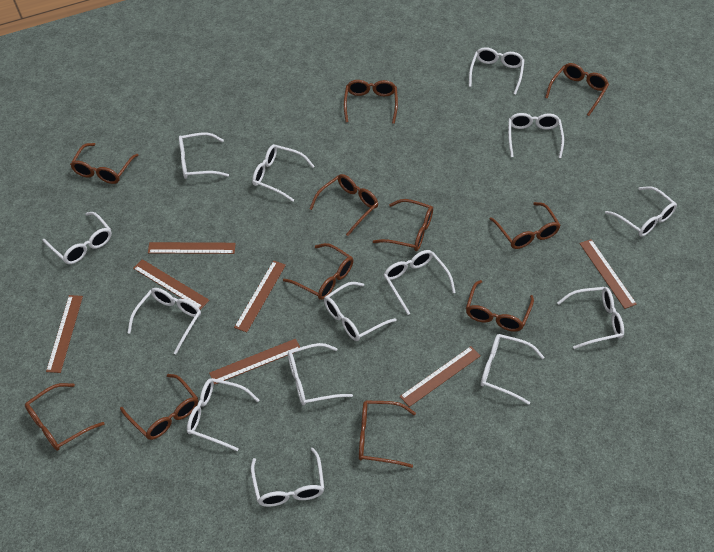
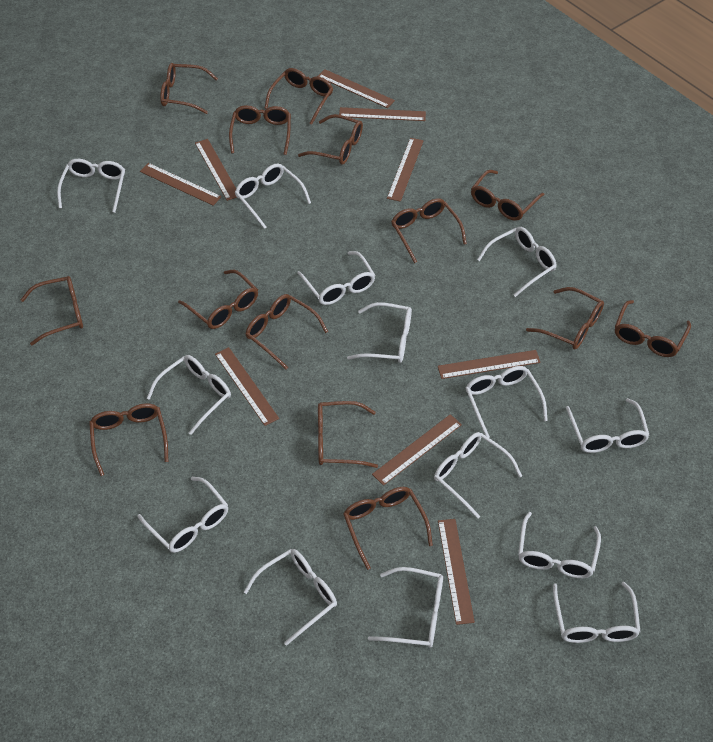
brown glasses: [25,383,105,451] [70,143,138,184] [120,374,198,440] [283,243,353,300] [309,174,378,236] [344,80,398,124] [359,400,416,468] [373,199,433,251] [466,280,534,332] [490,202,561,249] [545,63,609,116] = 11 -> [21,276,83,346] [89,403,168,476] [160,63,218,114] [178,270,258,329] [229,105,291,155] [245,294,328,369] [264,68,333,125] [298,114,363,165] [318,401,378,468] [343,487,433,570] [391,198,467,263] [471,170,544,221] [526,287,604,350] [615,300,691,357] = 14
brown ruler: [46,295,83,373] [133,259,210,310] [148,242,236,254] [209,339,300,385] [234,261,286,332] [400,346,481,407] [579,239,637,309] = 7 -> [140,163,221,205] [195,139,237,201] [215,347,279,426] [318,69,395,108] [339,107,426,121] [372,414,462,486] [387,138,424,202] [438,350,541,379] [438,519,475,625] = 9

